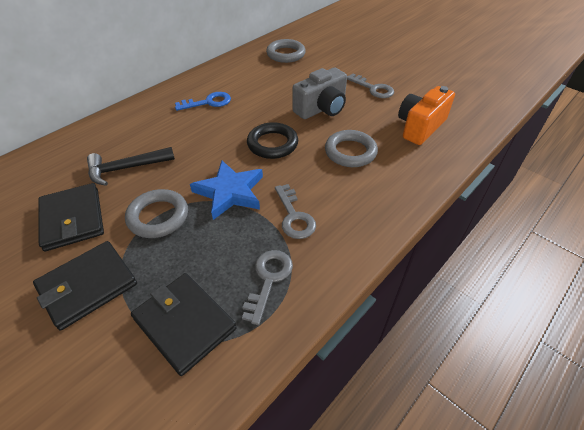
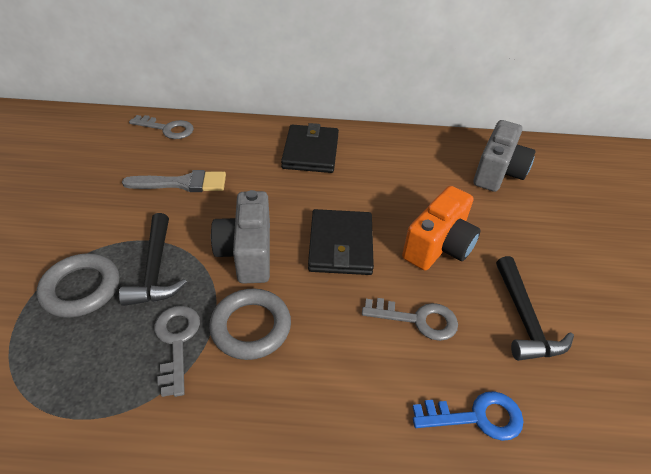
black hammer: [87,147,175,186] = 1 -> [119,213,187,306] [496,256,574,361] = 2
black ring: [247,122,298,159] = 1 -> none = 0
black wallet: [33,241,137,331] [38,183,104,251] [131,273,237,376] = 3 -> [281,123,339,173] [308,209,374,275] = 2
blue star: [190,161,263,220] = 1 -> none = 0
grey brush: none = 0 -> [122,170,226,192] = 1
grey camera: [293,68,347,119] = 1 -> [211,190,270,284] [473,120,536,192] = 2
grey ring: [125,189,188,238] [266,39,306,63] [325,130,378,167] = 3 -> [37,253,119,318] [209,288,291,360] = 2

